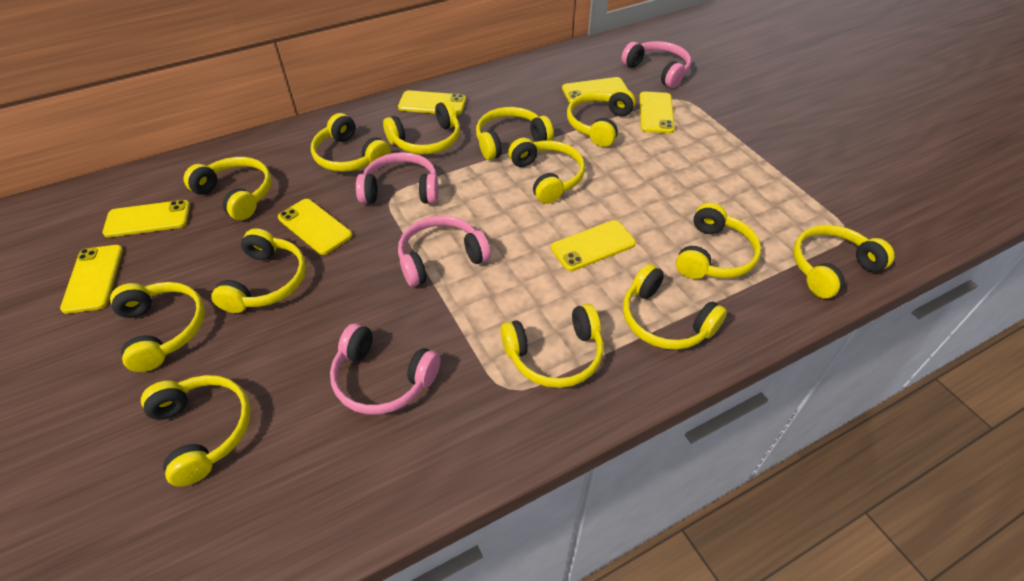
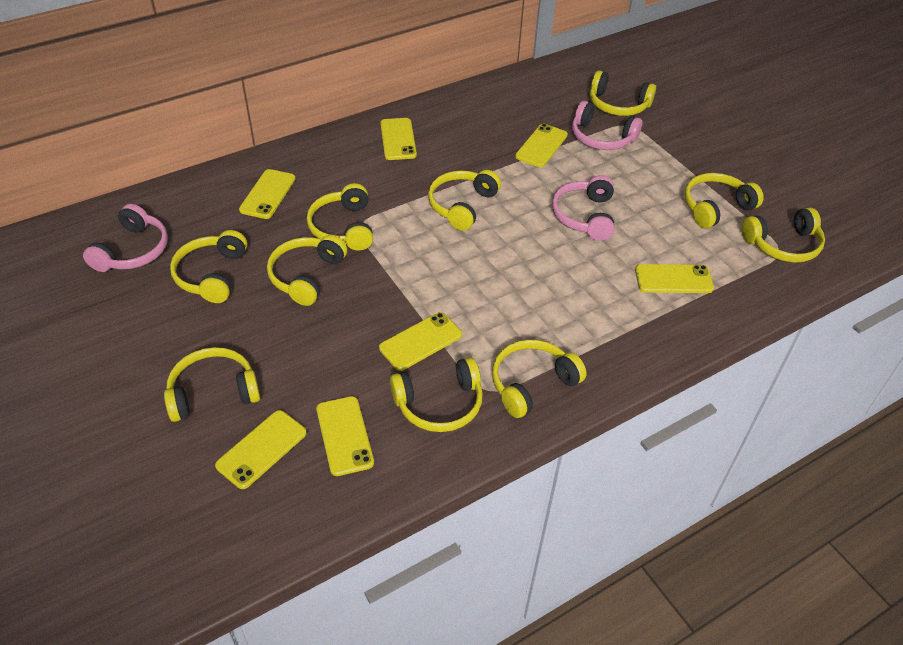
pink headphones: [330,323,440,415] [356,152,438,204] [398,216,491,287] [621,41,691,88] = 4 -> [83,204,168,272] [552,175,615,241] [572,101,642,150] = 3
yellow headphones: [110,282,205,372] [141,375,251,487] [184,157,271,220] [211,228,306,313] [311,113,391,172] [383,101,460,154] [476,107,554,160] [501,304,603,388] [508,138,585,204] [567,89,636,147] [623,264,727,350] [676,203,761,279] [793,225,895,299] = 13 -> [164,347,260,422] [170,230,248,303] [267,235,347,306] [307,183,373,251] [390,357,483,432] [428,170,501,231] [492,340,587,418] [590,71,656,116] [684,173,764,228] [742,207,825,263] = 10

